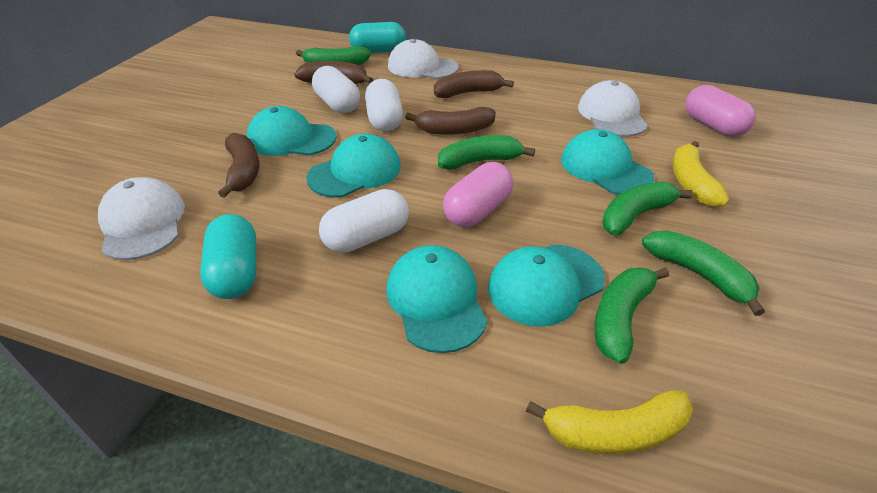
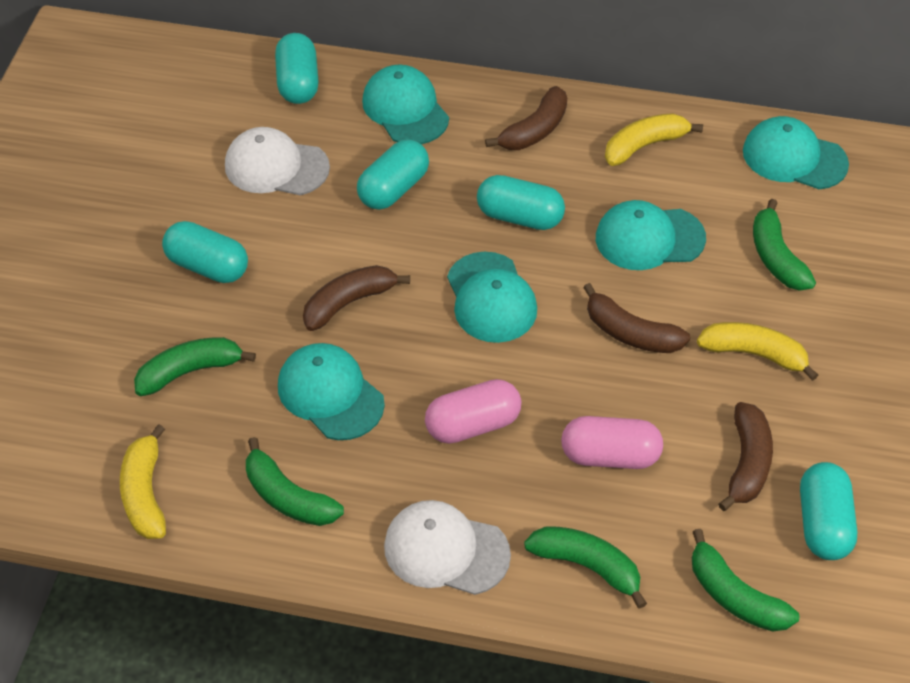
turquoise capsule: [200,214,256,299] [349,22,406,53] = 2 -> [162,221,248,283] [275,33,319,104] [357,139,429,210] [477,175,565,230] [800,462,858,560] = 5
white cap: [98,177,185,260] [388,39,459,79] [578,80,648,137] = 3 -> [225,127,330,195] [384,500,511,595] = 2
white capsule: [312,66,360,113] [319,189,409,253] [365,79,403,131] = 3 -> none = 0
yellow banana: [526,390,693,455] [673,141,729,207] = 2 -> [120,424,166,539] [605,113,703,166] [697,322,818,381] = 3

